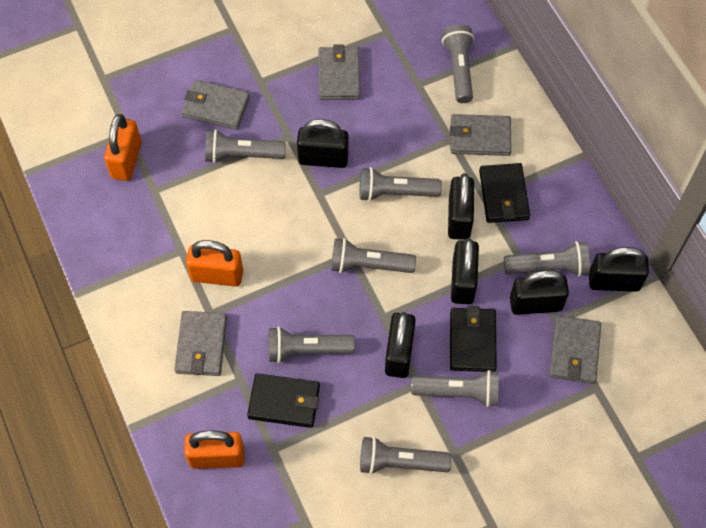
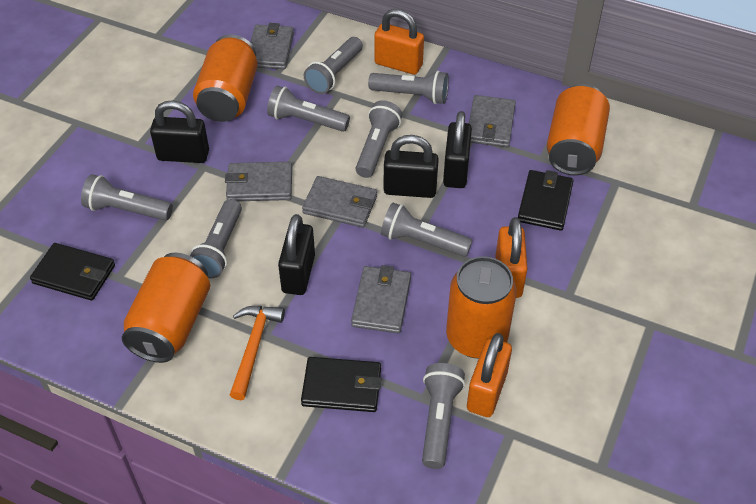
black padlock: [297,119,349,168] [385,312,416,378] [448,173,474,240] [451,238,479,304] [510,270,569,315] [589,247,649,292] = 6 -> [150,100,209,163] [278,214,315,295] [384,135,439,198] [443,111,472,188] = 4
orange can: none = 0 -> [122,253,210,363] [193,34,258,122] [446,256,517,358] [547,84,610,176] = 4
orange hammer: none = 0 -> [230,306,285,400] = 1

